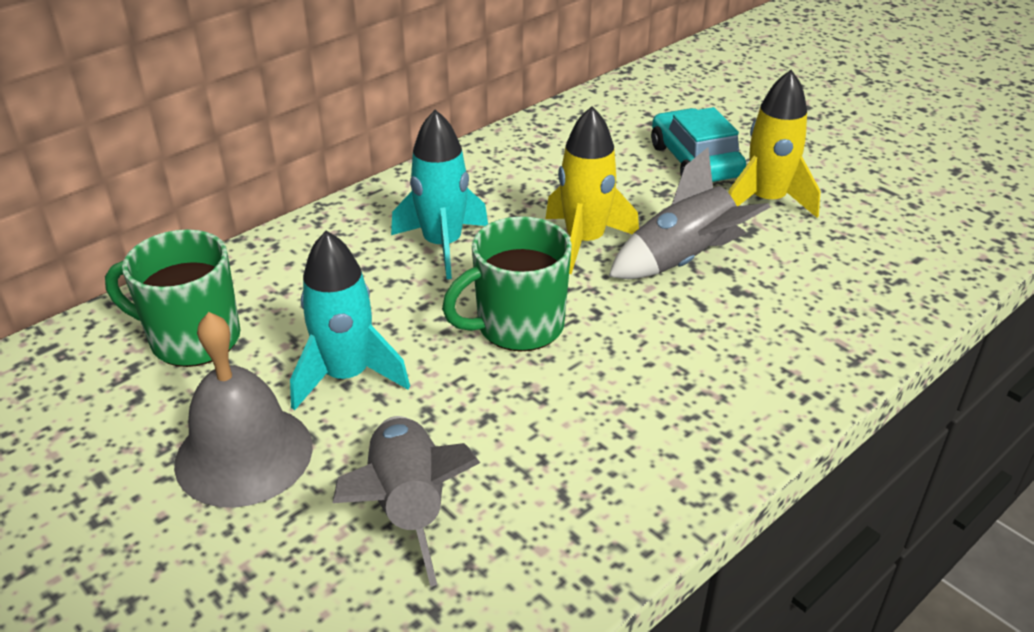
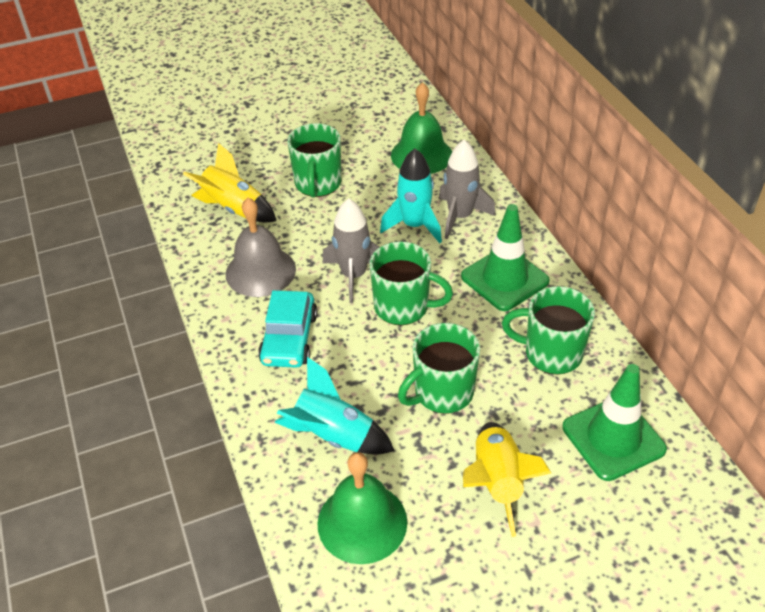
green bell: none = 0 -> [318,452,407,564] [391,82,452,174] = 2
green mug: [105,229,240,367] [442,216,572,351] = 2 -> [287,123,341,198] [370,241,453,325] [398,323,480,413] [502,286,595,374] = 4
green traffic cone: none = 0 -> [461,204,550,311] [562,364,667,481] = 2

